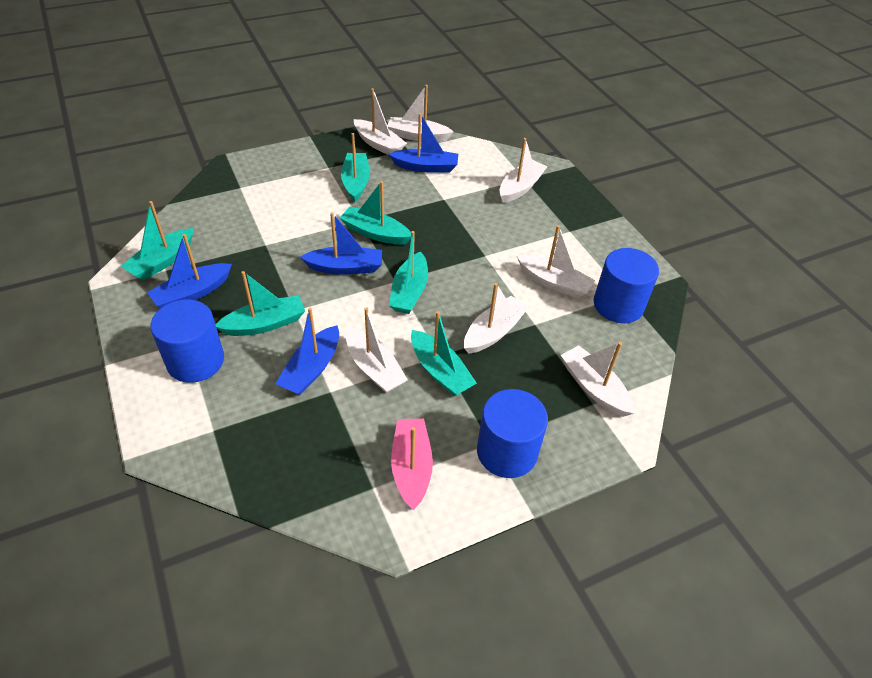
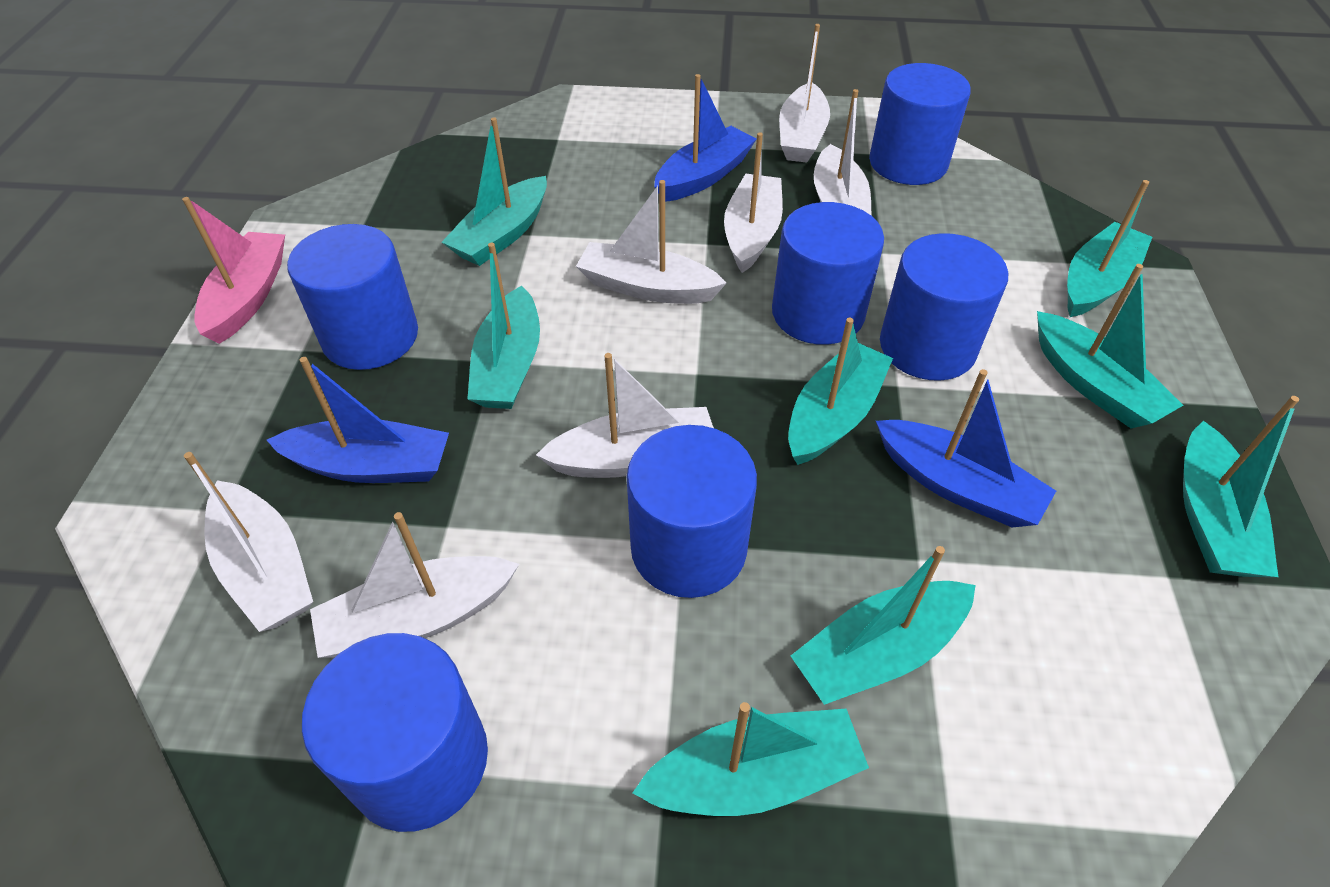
blue boat: [147,234,232,308] [276,308,339,395] [300,212,382,275] [389,113,458,173] = 4 -> [267,357,449,483] [654,74,757,202] [876,369,1056,528] = 3
blue cylinder: [150,300,224,383] [477,389,548,478] [594,248,659,323] = 3 -> [287,224,418,370] [302,633,488,832] [627,425,757,598] [772,202,884,345] [869,63,971,185] [880,233,1008,381] = 6
turquoise boat: [121,201,194,281] [216,271,305,336] [340,181,411,245] [341,133,370,202] [389,231,428,314] [411,311,477,396] = 6 -> [442,117,547,266] [467,243,540,409] [632,702,869,816] [788,318,893,465] [791,546,976,705] [1037,264,1183,428] [1067,180,1152,317] [1183,396,1299,577] = 8

